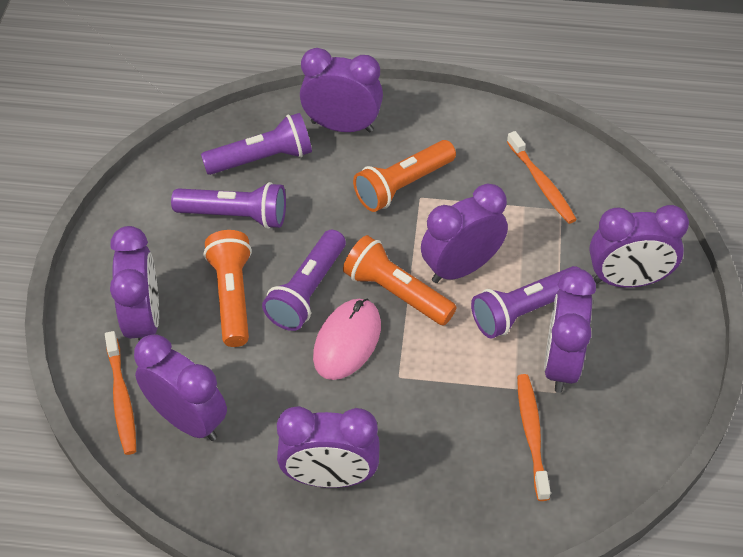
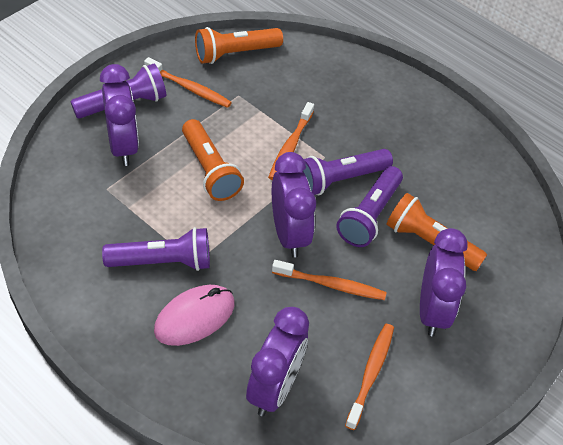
orange toothbrush: [105,331,136,455] [507,131,577,224] [517,374,551,501] = 3 -> [144,57,232,108] [268,102,314,180] [272,260,387,300] [345,324,394,430] = 4
purple clock: [110,226,159,341] [134,334,227,441] [277,406,380,488] [300,48,383,132] [421,184,508,283] [544,269,596,393] [589,205,689,288] = 7 -> [100,64,139,166] [246,307,309,416] [272,152,316,258] [420,228,468,336] = 4

